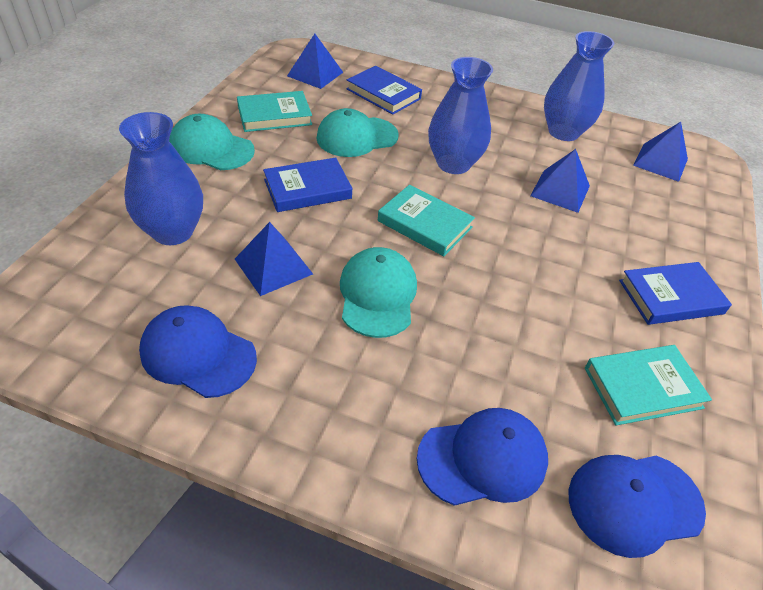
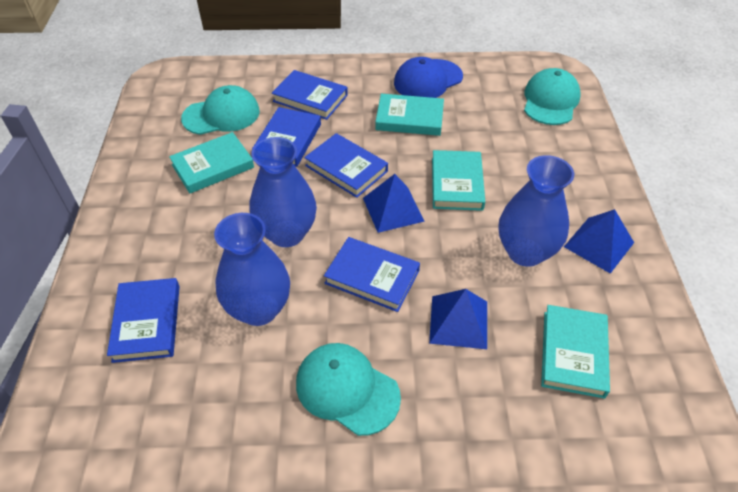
blue book: [263,158,352,212] [346,66,422,115] [619,262,732,325] = 3 -> [107,278,180,363] [252,107,321,167] [272,70,348,120] [304,133,388,198] [324,237,420,312] = 5
blue cap: [139,305,257,398] [417,408,548,506] [569,455,706,558] = 3 -> [394,57,463,98] = 1
blue pyramid: [235,222,313,296] [287,34,343,89] [530,149,590,213] [633,122,688,182] = 4 -> [363,174,425,233] [429,289,487,349] [564,209,634,274] = 3
turquoise book: [237,91,312,132] [378,185,475,256] [585,345,712,425] = 3 -> [169,132,254,193] [375,93,444,136] [432,150,485,211] [541,305,610,399] = 4

